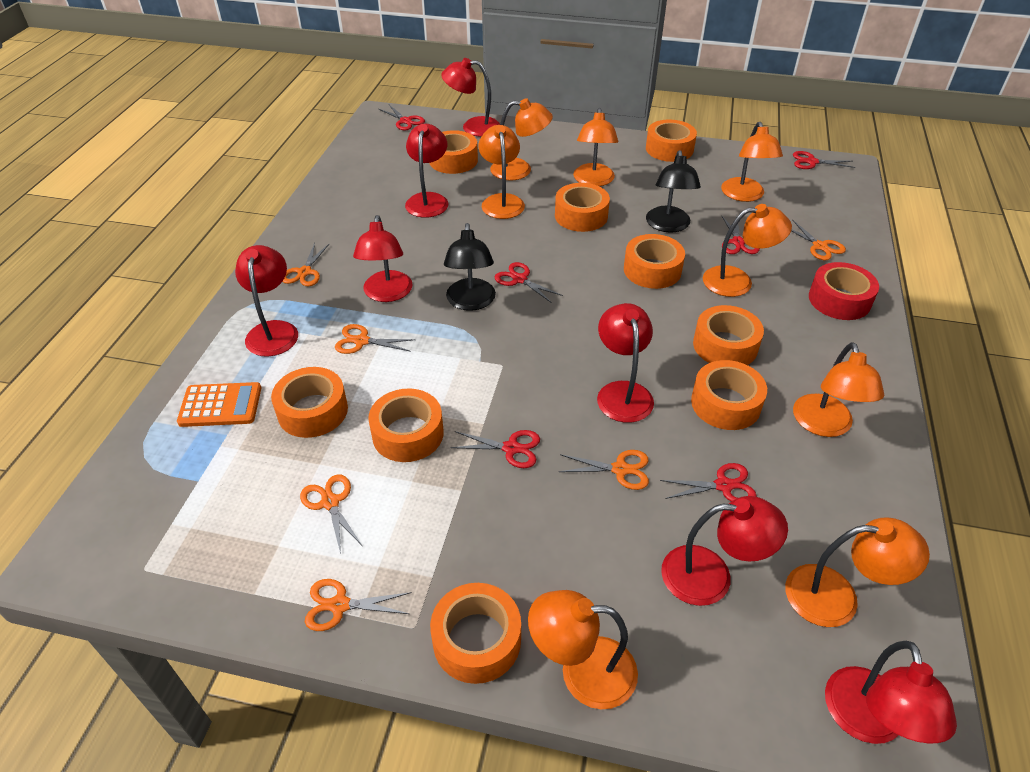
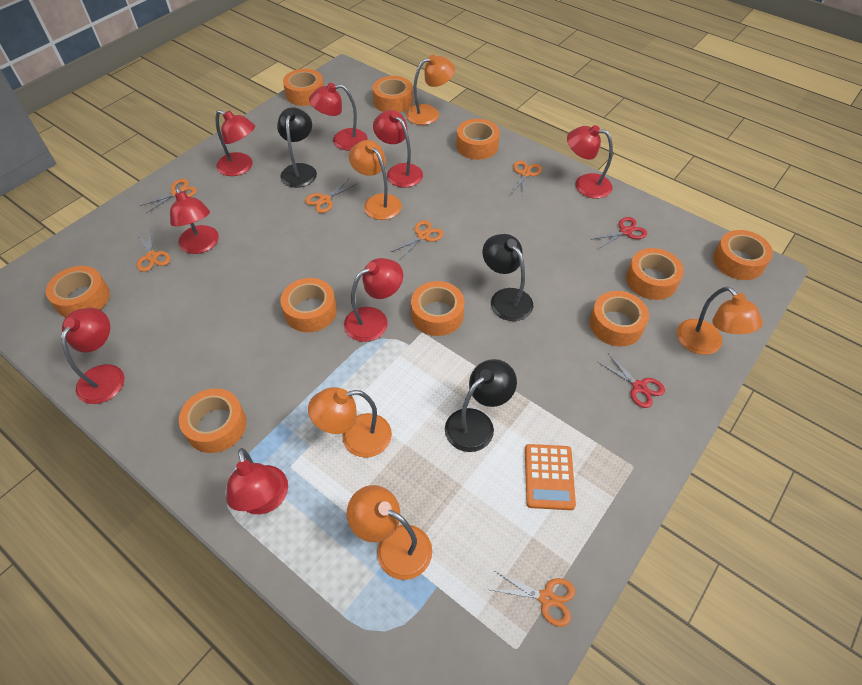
black lamp: [444,223,496,311] [646,150,701,233] = 2 -> [277,107,317,188] [445,359,517,452] [483,234,533,321] = 3
orange lamp: [478,125,525,219] [490,98,553,181] [528,590,638,709] [573,108,618,186] [703,204,792,297] [721,122,783,202] [785,517,930,627] [793,342,884,437] = 8 -> [308,387,392,458] [347,485,432,580] [349,140,402,220] [406,55,455,125] [677,286,763,355] = 5
orange tape: [271,367,348,438] [368,388,444,462] [430,130,478,174] [430,583,521,684] [555,183,610,232] [624,234,685,289] [646,120,697,162] [691,360,767,430] [693,305,764,365] = 9 -> [46,266,110,318] [179,388,247,453] [281,278,337,332] [283,69,324,106] [373,76,413,113] [411,281,464,336] [456,119,500,160] [590,291,649,346] [626,248,684,300] [713,230,773,280] = 10
red lamp: [235,245,298,357] [353,215,412,302] [405,124,448,218] [441,58,500,137] [597,303,654,423] [661,496,788,606] [825,641,957,744] = 7 -> [61,308,124,404] [170,186,219,254] [215,110,255,176] [226,448,288,514] [309,83,368,151] [344,258,403,342] [373,110,423,188] [567,125,613,199] = 8
red scissors: [379,105,425,130] [450,430,540,468] [495,262,563,303] [660,463,757,501] [722,216,760,254] [793,151,855,169] = 6 -> [590,217,647,249] [598,353,665,408] = 2
red tape: [809,262,879,320] = 1 -> none = 0

